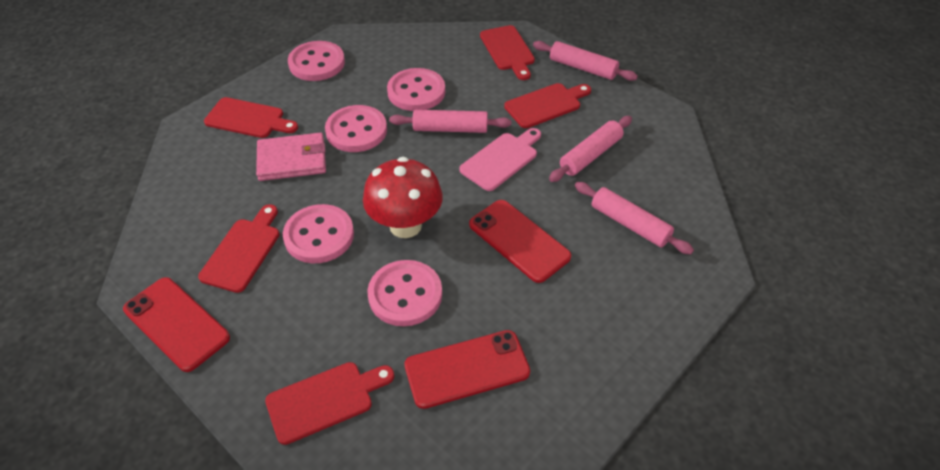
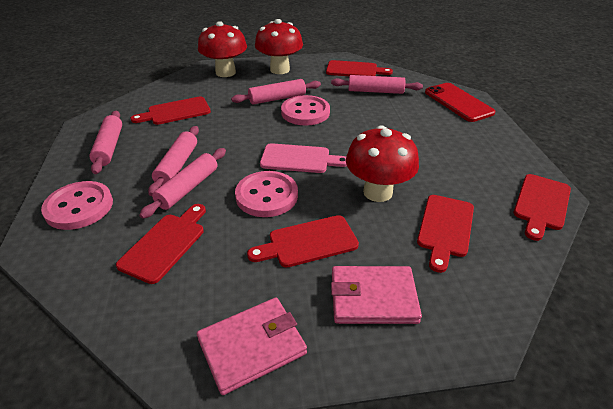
pink button: [283,204,354,263] [288,41,345,81] [325,105,387,152] [367,260,442,326] [387,68,445,111] = 5 -> [41,181,113,230] [235,171,298,217] [281,95,330,126] = 3
pink rolling pin: [389,110,511,133] [533,41,638,81] [549,116,632,182] [575,182,694,254] = 4 -> [89,111,122,174] [139,148,226,219] [148,126,199,196] [231,79,321,104] [331,75,423,94] = 5
pink wallet: [256,133,326,181] = 1 -> [197,297,307,395] [331,266,422,324] = 2
red cutting board: [198,204,280,293] [204,97,298,138] [265,362,394,445] [480,25,535,80] [504,83,591,128] = 5 -> [116,204,206,284] [131,97,211,125] [247,215,359,268] [326,60,393,76] [417,195,474,273] [513,174,571,241] = 6
red mushroom: [363,157,443,238] = 1 -> [198,21,247,77] [255,19,303,74] [346,125,419,202] = 3
red phone: [123,277,230,372] [404,330,530,409] [469,200,571,283] = 3 -> [425,83,495,122] = 1

